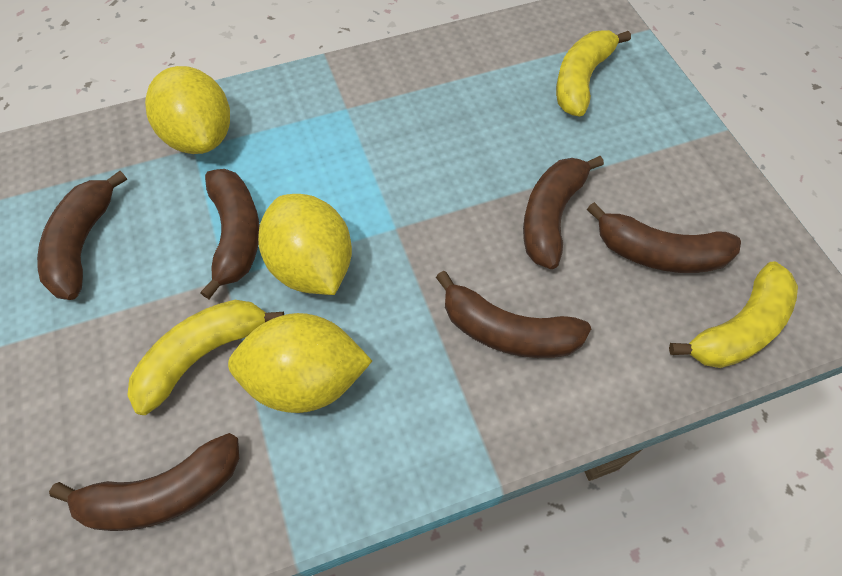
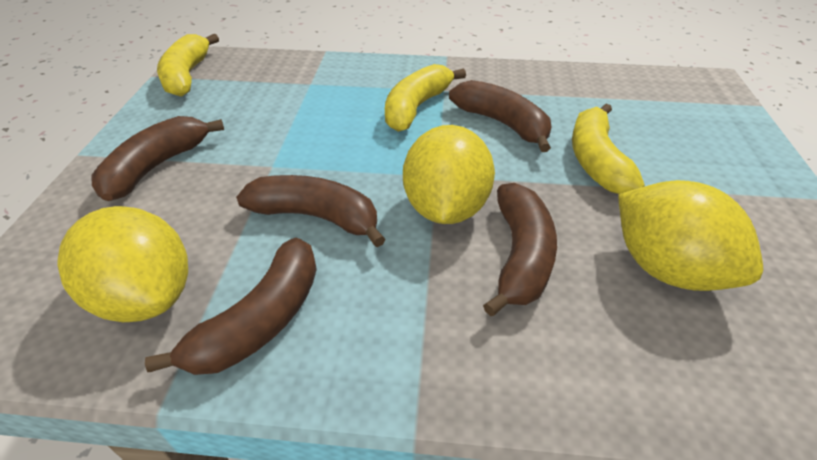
brown banana: [37,171,127,300] [49,433,239,531] [200,169,259,299] [436,271,591,358] [523,156,604,269] [587,202,741,273] = 6 -> [91,116,224,201] [145,238,317,375] [236,175,386,247] [449,80,552,152] [483,183,557,316] = 5

